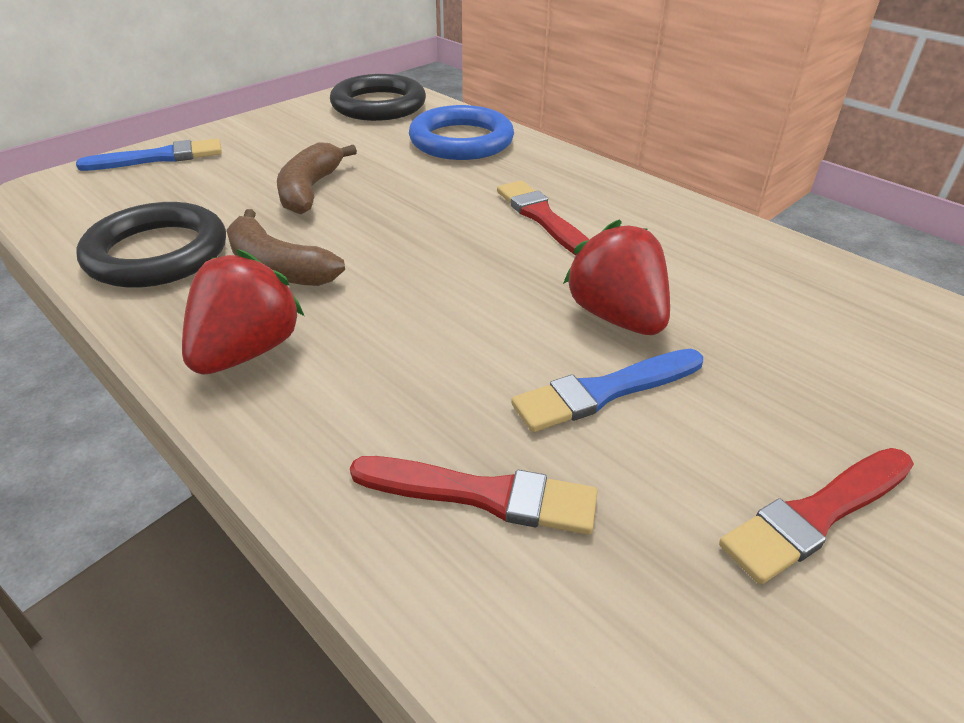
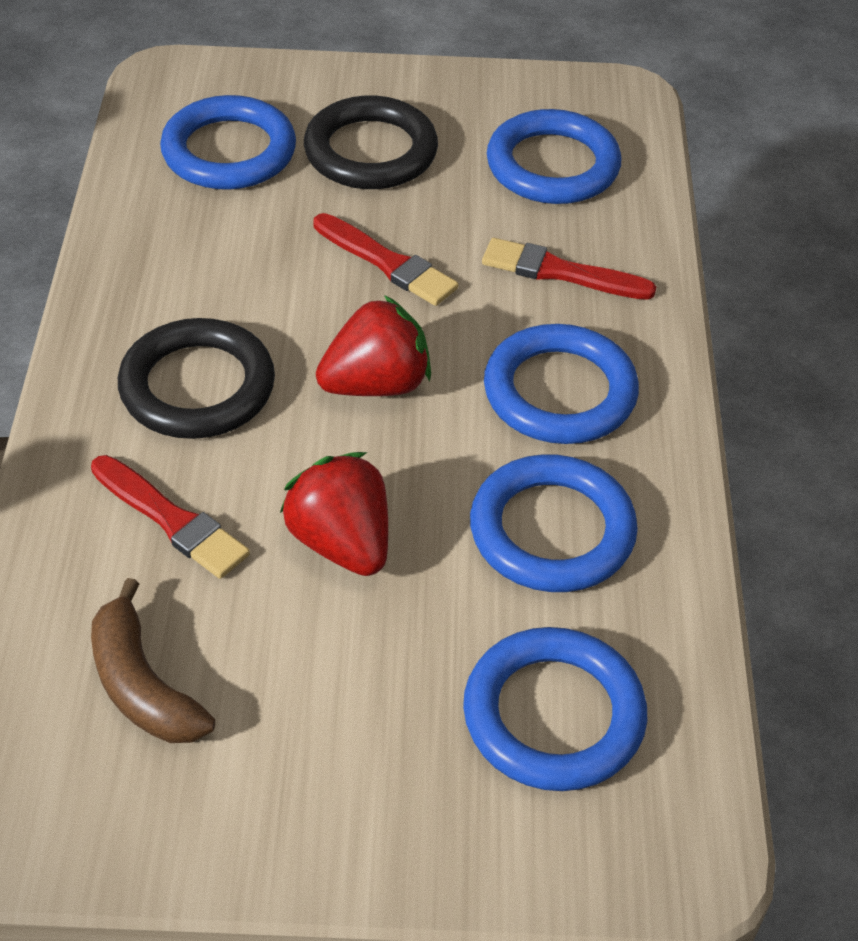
blue brush: [76,139,222,171] [511,349,703,432] = 2 -> none = 0
blue ring: [409,105,514,160] = 1 -> [160,95,296,190] [463,627,647,791] [470,454,638,592] [484,324,639,444] [487,109,621,204] = 5
brown banana: [226,209,345,286] [277,142,357,214] = 2 -> [91,578,215,743] = 1

